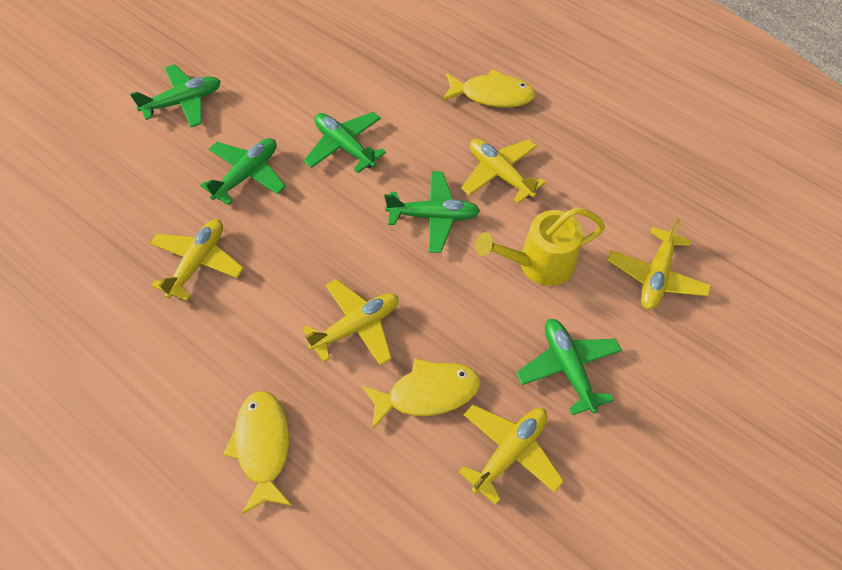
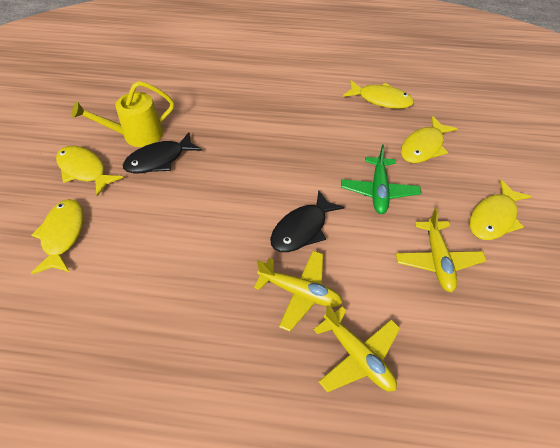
black fish: none = 0 -> [123,132,202,174] [270,190,345,252] = 2
green plane: [130,64,221,127] [200,138,286,205] [304,112,386,173] [384,171,480,253] [516,319,622,415] = 5 -> [341,145,421,214] = 1
yellow fish: [223,391,292,514] [362,358,480,429] [442,69,536,108] = 3 -> [31,199,84,274] [56,146,123,196] [343,80,414,109] [401,116,458,163] [470,180,532,240] = 5
yellow plane: [150,219,244,301] [302,279,398,366] [459,405,564,505] [461,139,546,203] [607,218,711,310] = 5 -> [254,251,343,331] [313,305,400,392] [396,208,487,292] = 3

